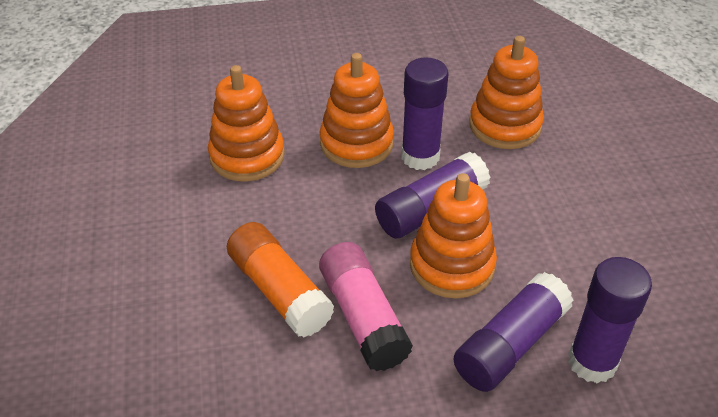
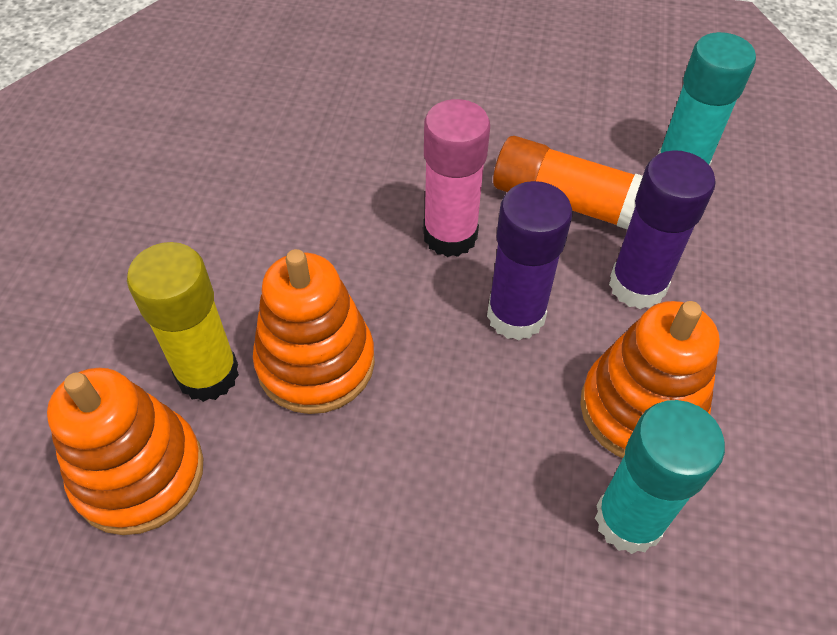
orange stacking toy: [208,65,285,182] [320,53,394,168] [410,173,497,299] [469,36,544,149] = 4 -> [47,368,203,535] [253,249,375,414] [580,301,720,458] = 3
purple glue stick: [375,152,490,239] [401,57,449,170] [453,272,573,392] [568,257,652,383] = 4 -> [487,181,572,341] [609,150,716,309] = 2
turquoise glue stick: none = 0 -> [595,400,725,554] [658,32,756,165] = 2
yellow glue stick: none = 0 -> [127,242,239,402] = 1

